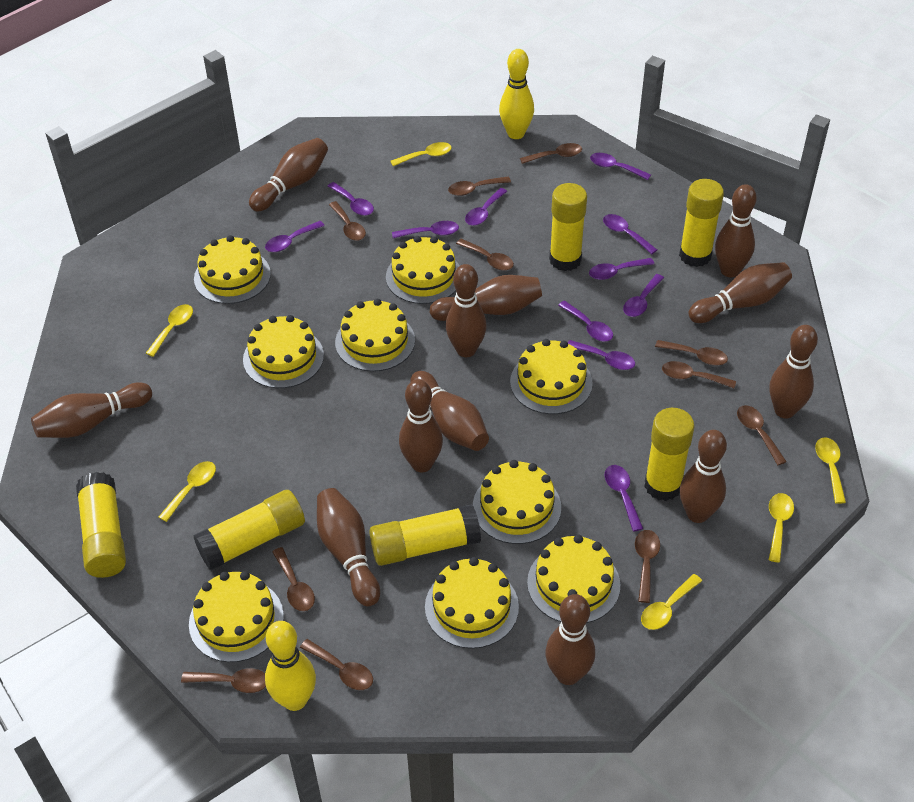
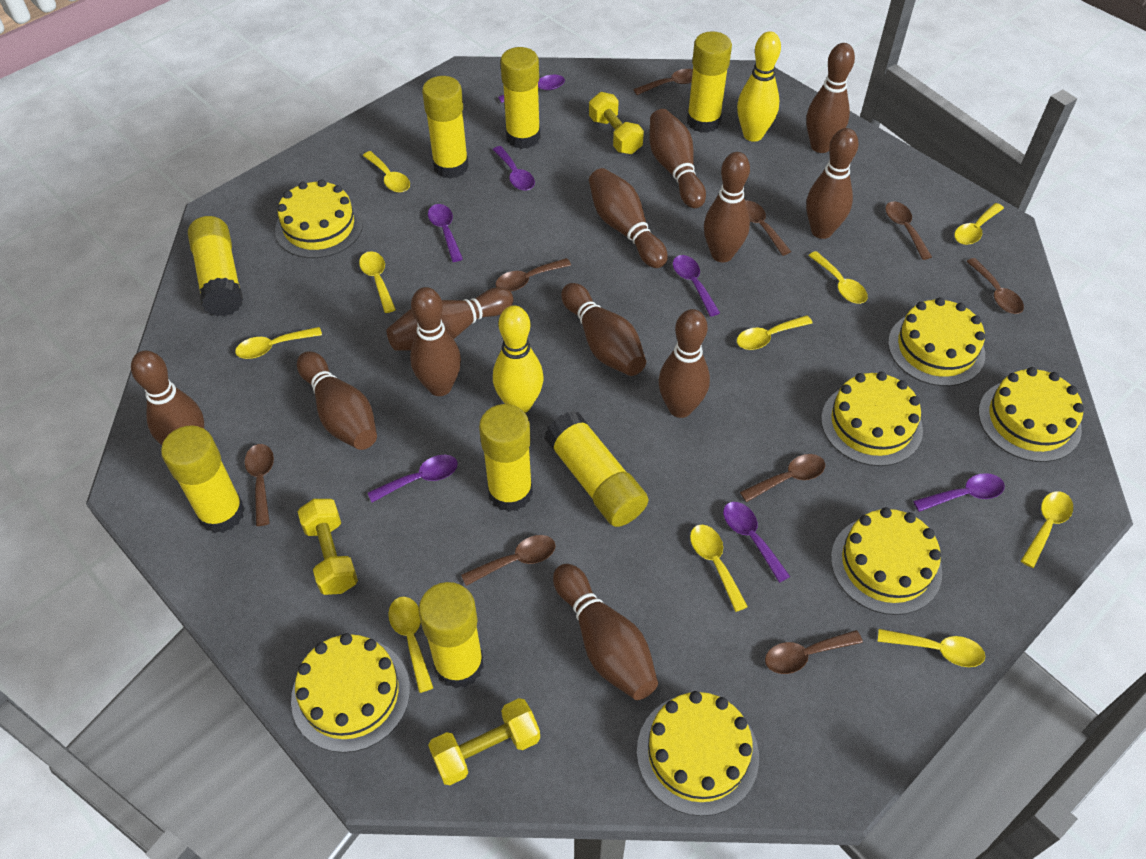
brown spoon: [181,668,266,693] [272,547,315,611] [300,639,373,690] [329,201,366,241] [448,177,511,196] [456,239,514,271] [520,143,582,164] [635,530,660,603] [655,340,728,366] [662,361,736,388] [737,405,787,465] = 11 -> [244,444,274,526] [461,535,555,586] [495,258,571,292] [633,69,693,95] [740,454,825,502] [746,201,791,256] [765,630,863,674] [885,201,932,260] [966,258,1024,314] = 9
purple spoon: [265,221,325,252] [328,182,374,216] [392,221,459,238] [465,188,508,226] [558,301,613,342] [568,340,635,370] [589,258,654,280] [590,153,651,180] [603,214,657,254] [605,465,643,531] [623,274,664,317] = 11 -> [368,455,458,502] [428,204,463,262] [493,146,535,191] [498,75,565,103] [673,255,720,317] [723,502,790,583] [913,473,1005,512] = 7
yellow cake: [189,571,284,662] [194,235,271,304] [243,315,324,388] [335,299,415,372] [386,236,459,304] [425,557,519,649] [473,460,561,544] [510,339,593,414] [527,535,620,623] = 9 -> [275,179,363,258] [291,633,410,753] [637,691,759,816] [821,371,923,466] [831,507,942,615] [888,297,985,386] [978,367,1084,462] = 7
yellow dumbbell: none = 0 -> [298,499,358,595] [428,698,540,785] [589,92,644,154] = 3
yellow glue stick: [76,472,126,578] [193,490,305,570] [369,504,481,566] [549,183,587,271] [645,408,694,501] [679,179,724,267] = 6 -> [161,425,245,533] [188,216,243,316] [418,582,484,689] [422,76,469,179] [479,404,533,512] [500,47,540,149] [544,411,648,527] [687,31,732,133] = 8
yellow spoon: [146,304,193,357] [159,461,216,522] [390,142,452,166] [641,574,702,630] [769,493,794,563] [815,437,846,504] = 6 -> [235,327,322,359] [359,251,396,313] [363,151,410,193] [388,597,433,693] [690,525,748,612] [737,315,813,350] [808,251,868,304] [878,629,985,667] [954,203,1004,245] [1021,491,1073,568] = 10

